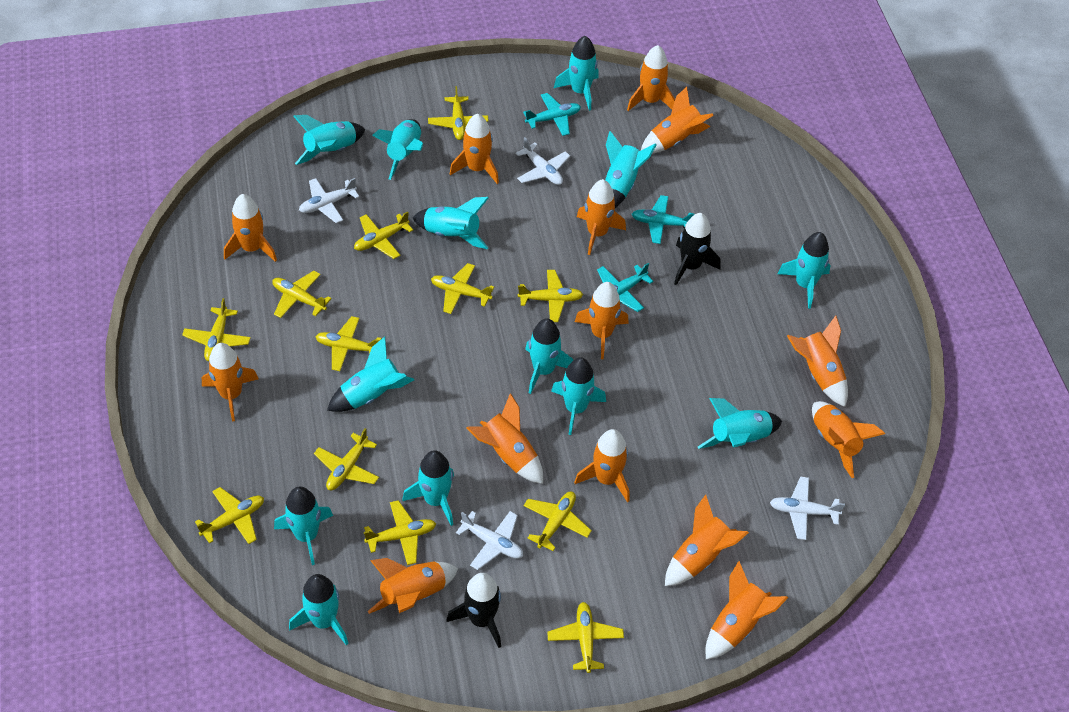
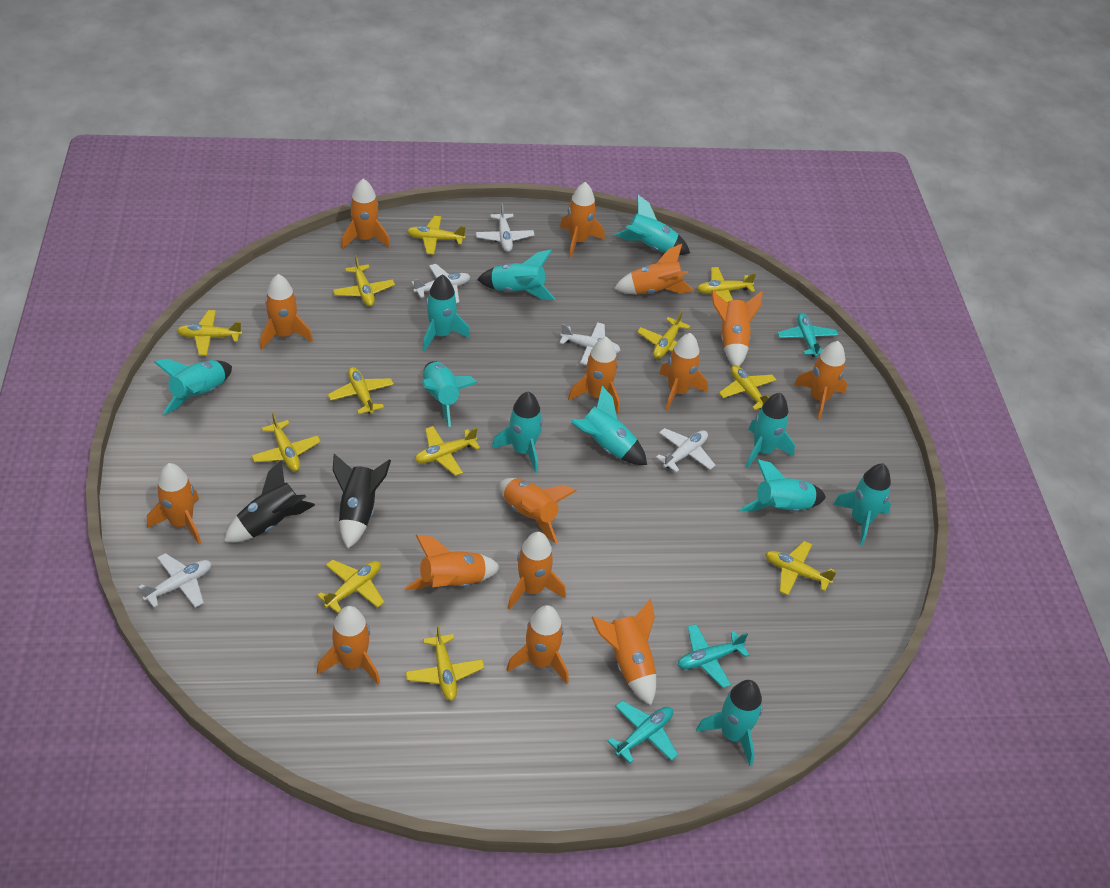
orange rocket: [202,343,259,422] [224,194,277,262] [368,558,458,614] [450,114,499,184] [466,393,543,484] [574,429,630,502] [575,282,629,359] [577,179,626,255] [627,45,675,111] [641,87,713,154] [665,495,749,586] [706,561,788,659] [787,316,848,407] [812,401,885,478] = 14 -> [147,463,201,544] [260,274,313,349] [317,606,380,684] [341,179,390,249] [405,535,501,590] [499,478,577,544] [506,605,569,684] [508,532,566,610] [560,182,605,258] [568,337,620,413] [591,599,656,705] [614,244,694,295] [659,333,708,411] [711,290,763,366] [794,341,847,420] = 15
turquoise rocket: [274,486,333,565] [289,574,349,645] [293,115,365,165] [327,337,414,412] [372,119,423,180] [402,450,454,526] [412,197,489,249] [525,318,574,394] [551,357,606,435] [554,36,599,111] [605,131,657,208] [698,398,782,449] [778,232,831,309] = 13 -> [154,359,232,415] [422,361,478,427] [423,274,470,351] [477,250,555,300] [492,391,543,473] [571,386,647,465] [615,195,690,255] [696,680,763,766] [740,459,826,512] [746,393,795,469] [833,464,891,546] = 11
white plane: [299,178,359,223] [456,511,523,570] [516,137,570,185] [770,477,845,540] = 4 -> [139,553,211,608] [412,264,470,303] [476,203,534,252] [559,322,621,366] [656,428,715,472] = 5

